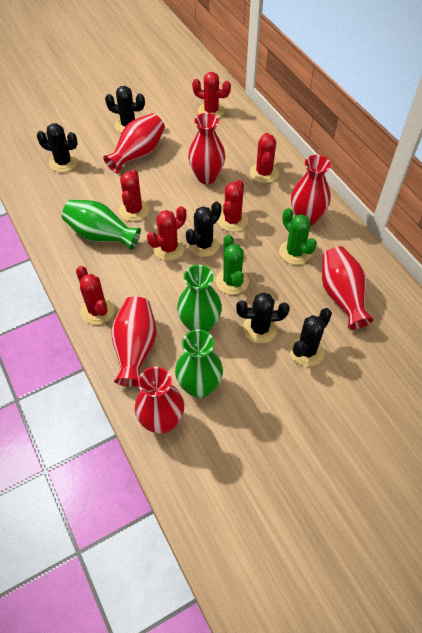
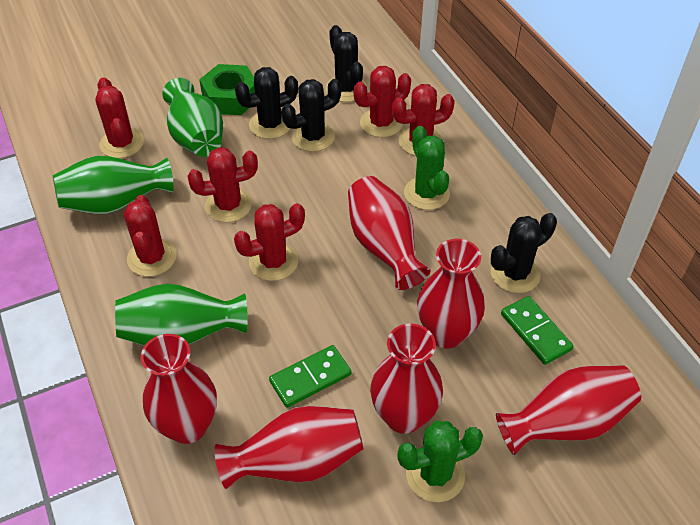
black cactus: [37,123,78,172] [105,86,145,133] [186,202,221,257] [236,292,290,343] [289,308,332,366] = 5 -> [235,67,298,139] [281,79,341,152] [326,25,366,102] [491,213,557,293] = 4
green domino: none = 0 -> [269,345,351,408] [501,296,574,365] = 2
green nut: none = 0 -> [199,64,255,115] = 1

